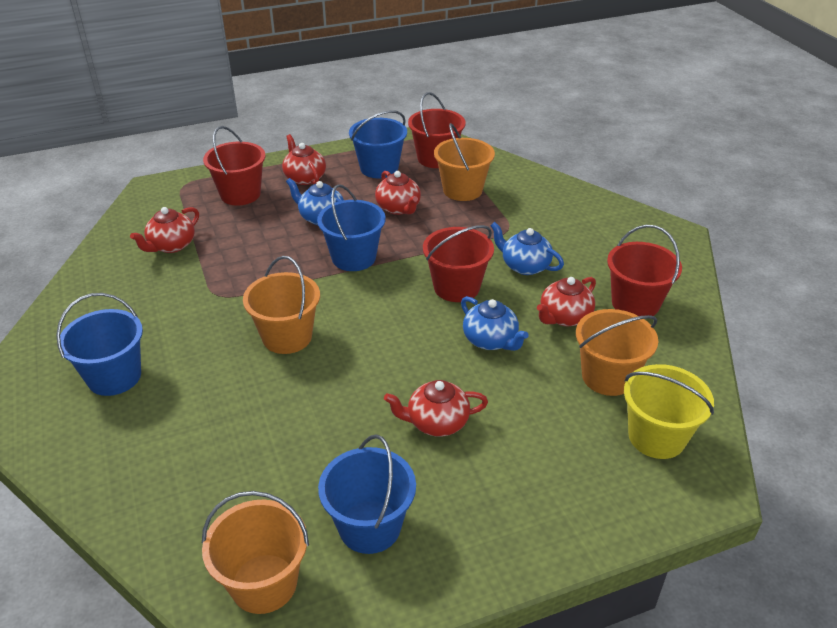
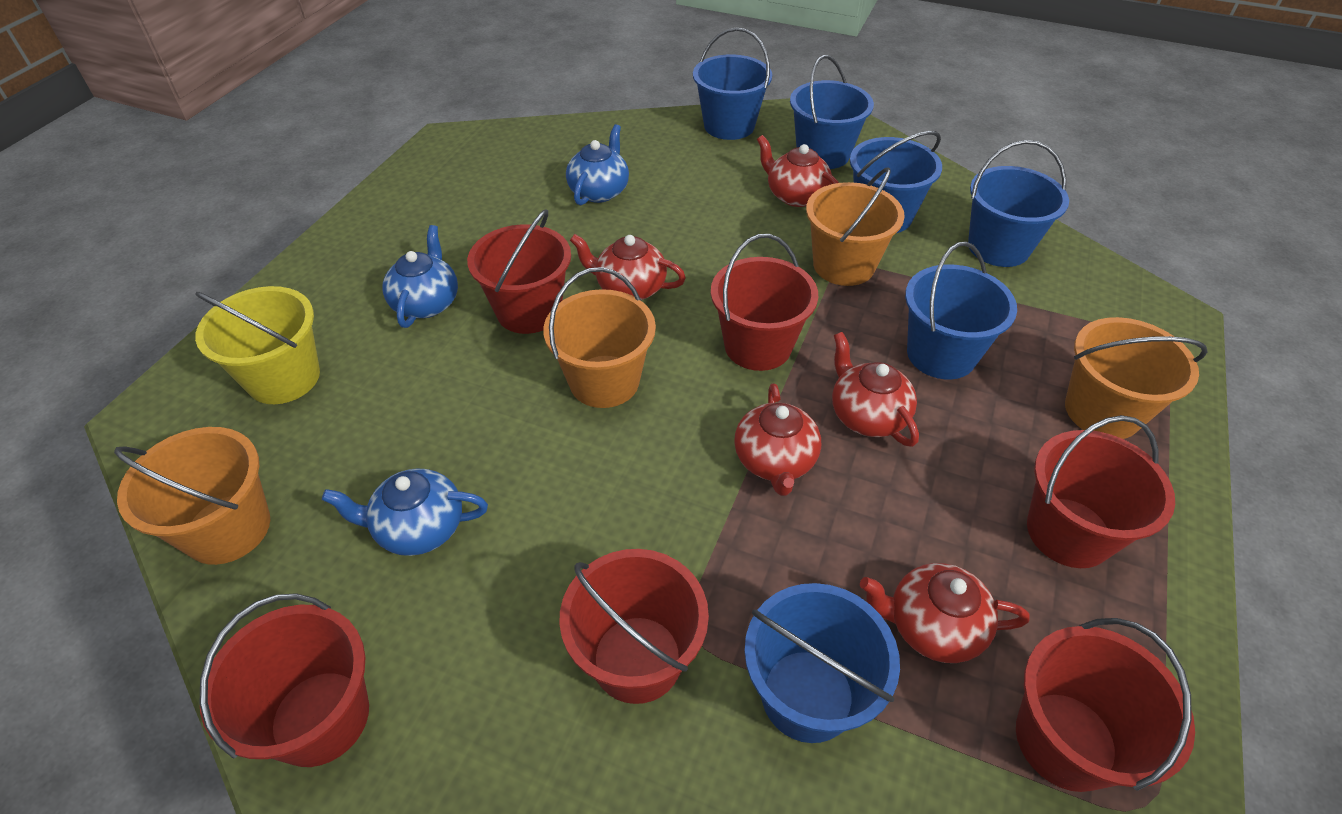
blue bucket: [56,293,143,396] [317,184,386,271] [318,434,416,554] [349,110,407,178] = 4 -> [693,28,772,140] [744,583,900,743] [790,55,874,169] [850,131,942,233] [905,242,1017,380] [968,140,1069,267] = 6
red bucket: [203,126,266,205] [408,92,466,168] [423,225,494,302] [607,225,682,316] = 4 -> [200,594,369,767] [467,209,571,334] [559,549,709,704] [711,234,818,371] [1016,618,1195,792] [1027,415,1175,568] = 6

